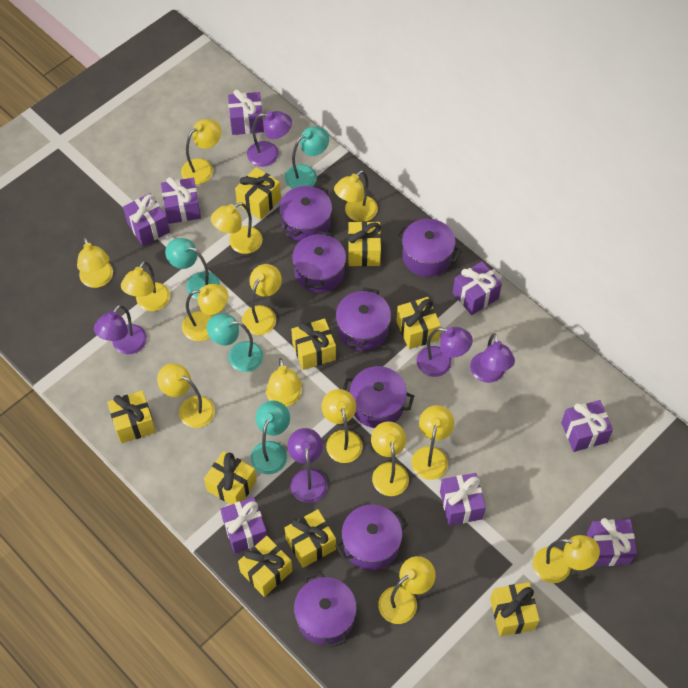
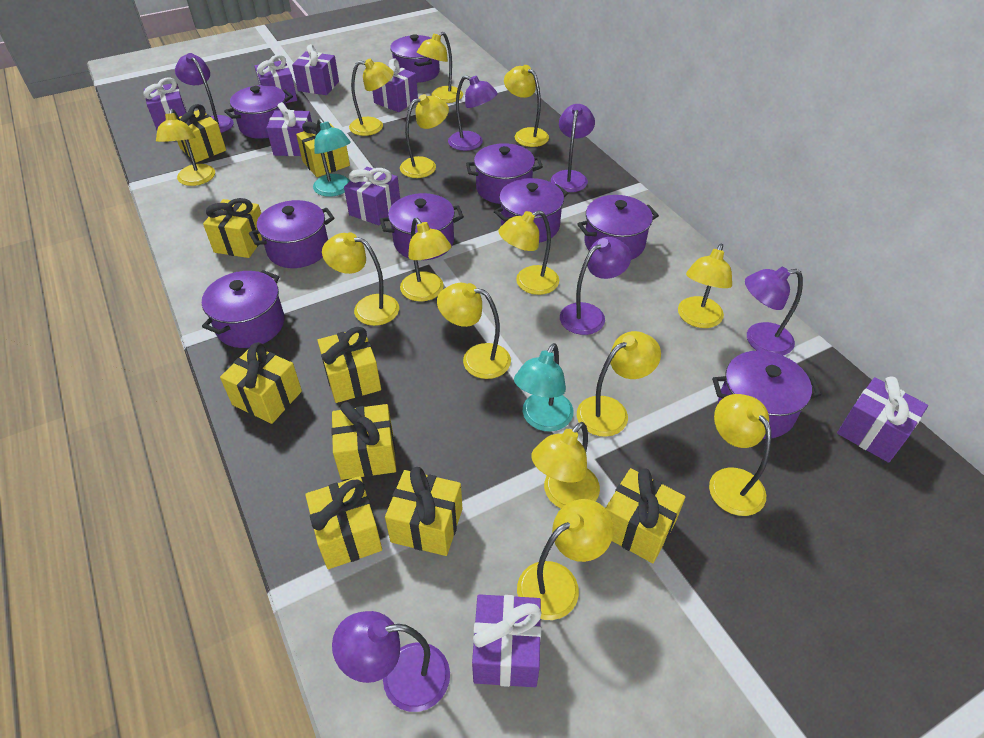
purple lamp: [94,305,147,354] [247,111,292,167] [287,428,328,503] [417,327,473,377] [470,333,515,383] = 5 -> [175,53,234,133] [332,611,450,712] [448,75,498,151] [551,104,595,192] [560,237,631,335] [745,267,803,356] = 6
purple pot: [279,184,332,242] [292,231,346,293] [294,571,357,648] [335,505,408,570] [336,287,391,351] [343,366,414,428] [396,219,462,277] = 7 -> [202,270,284,348] [224,85,293,139] [249,200,335,268] [380,193,464,260] [390,34,440,83] [466,143,543,204] [494,178,568,243] [577,195,659,260] [712,350,821,439] = 9
turquoise lamp: [165,238,220,300] [207,314,263,372] [251,400,290,474] [285,127,329,189] = 4 -> [313,118,351,197] [514,343,573,432] = 2

